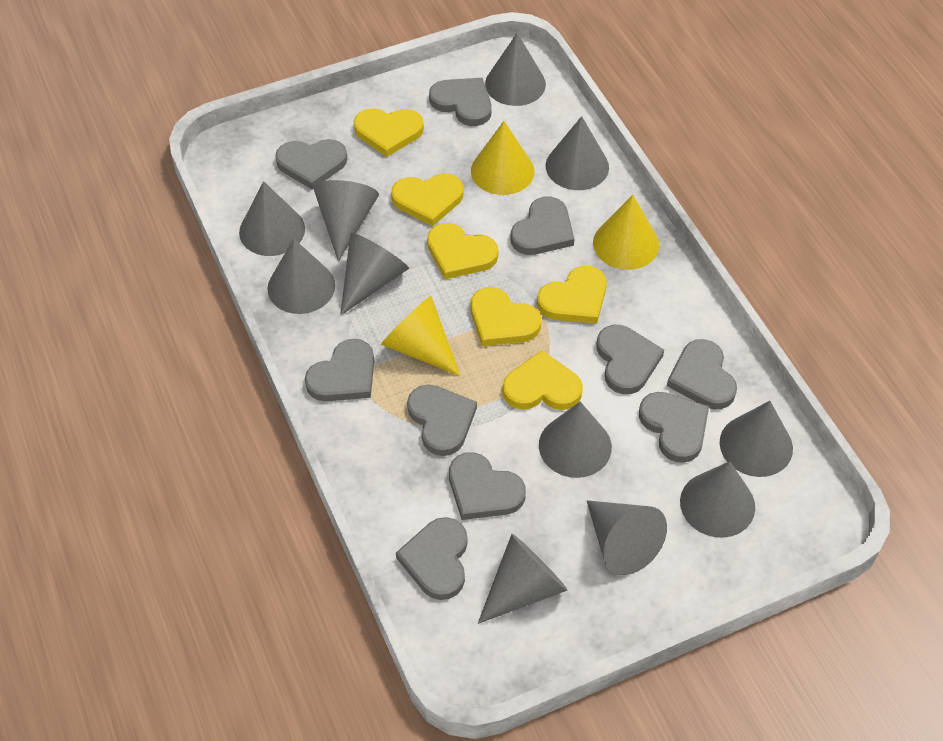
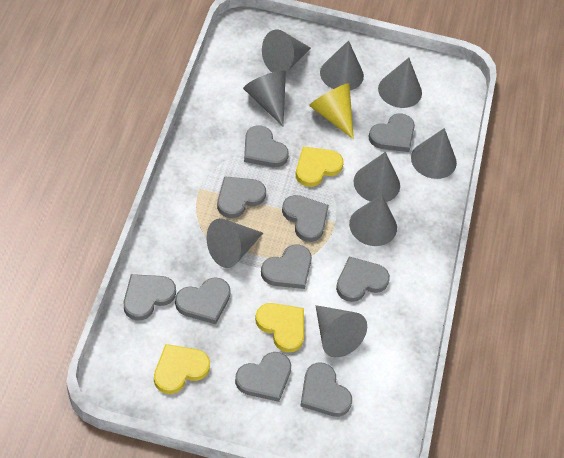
grey cone: [239,181,305,256] [267,239,335,314] [313,180,379,262] [340,233,409,315] [478,534,568,624] [485,33,546,106] [539,402,612,478] [546,116,609,190] [587,500,667,575] [680,461,755,538] [720,401,793,477] = 11 -> [206,218,263,268] [243,71,286,126] [262,29,311,72] [315,305,367,357] [320,40,364,90] [349,195,397,246] [354,152,400,202] [378,58,422,108] [411,128,457,179] = 9
yellow cone: [381,296,461,376] [471,121,534,195] [593,195,659,270] = 3 -> [309,83,354,139] = 1
yellow heart: [354,108,424,157] [391,174,464,226] [427,223,498,279] [471,287,541,346] [502,350,583,410] [537,266,607,324] = 6 -> [154,344,210,394] [255,303,304,352] [296,146,344,187] = 3

